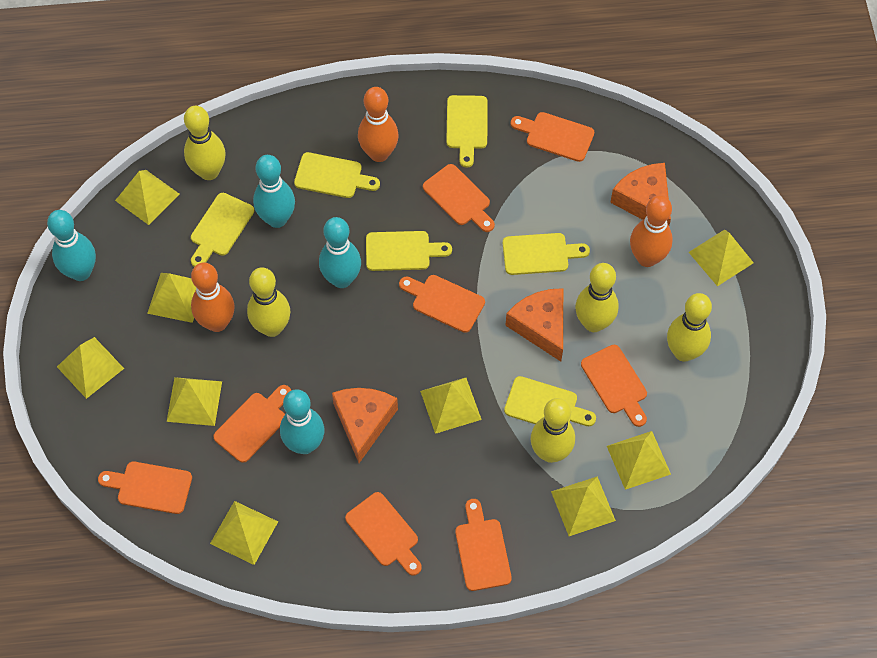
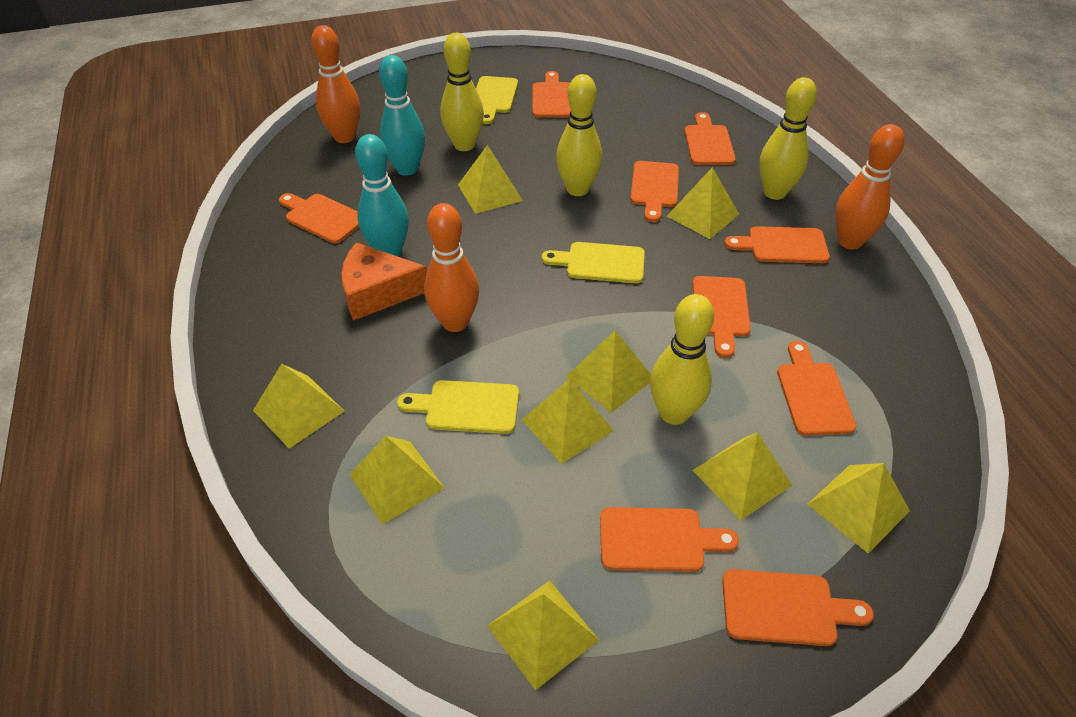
orange cheese: [332,388,398,463] [505,288,563,361] [610,163,671,226] = 3 -> [341,243,427,321] = 1
orange cutting board: [98,461,192,514] [213,385,291,463] [345,492,422,576] [399,275,485,333] [423,164,495,232] [455,499,512,591] [510,112,594,162] [581,345,647,427] = 8 -> [279,193,359,243] [532,71,571,118] [600,507,739,572] [630,161,679,222] [684,112,736,165] [692,276,751,358] [722,569,873,646] [724,226,830,263] [777,341,857,436] = 9
turquoise bowling pin: [47,210,96,281] [253,155,295,228] [280,389,324,454] [319,217,361,288] = 4 -> [355,134,409,256] [379,55,425,176] = 2
yellow bowling pin: [184,106,226,180] [247,267,290,337] [531,398,575,463] [575,263,619,332] [667,293,712,362] = 5 -> [440,33,484,151] [556,74,602,196] [650,294,714,425] [759,77,817,200] = 4
yellow cutting board: [191,193,254,267] [294,152,380,198] [366,231,452,271] [446,95,488,168] [503,233,590,275] [504,376,596,426] = 6 -> [397,380,519,434] [476,76,518,124] [542,242,645,283] = 3

